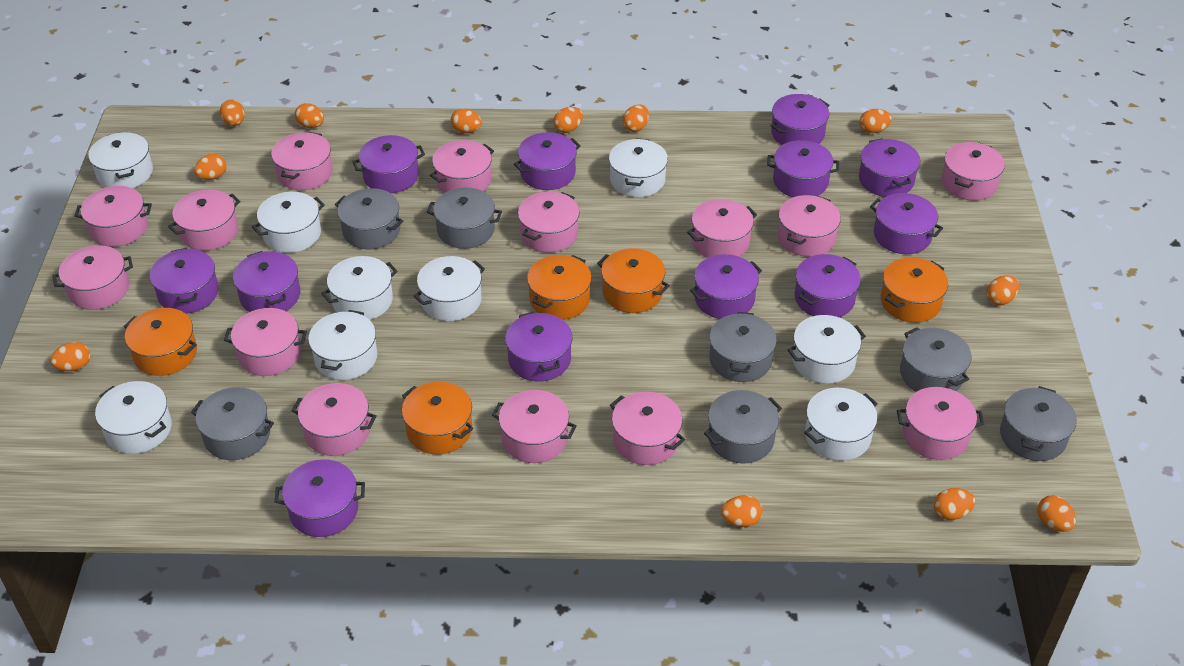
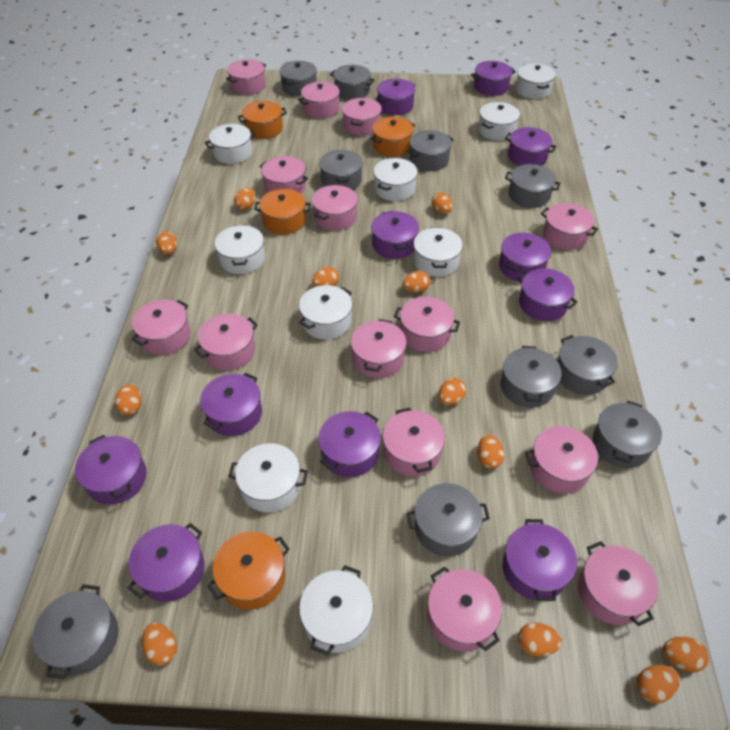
grey pot: [191,387,274,460] [335,188,403,249] [427,187,502,249] [704,390,782,463] [709,312,777,382] [900,327,971,392] [1000,386,1077,461] = 7 -> [32,584,118,679] [279,61,317,96] [319,150,363,189] [330,65,375,100] [407,130,454,171] [407,483,490,556] [500,346,562,408] [505,164,560,208] [557,335,618,395] [593,401,662,468] = 10
orange pot: [124,308,197,376] [402,382,474,454] [527,255,592,320] [597,248,670,313] [881,257,948,323] = 5 -> [207,532,290,610] [238,101,287,139] [254,189,311,235] [370,117,415,157] = 4
purple pot: [150,248,219,314] [233,251,300,312] [275,459,365,537] [352,135,425,193] [505,312,572,382] [514,132,581,190] [690,254,762,319] [767,140,839,197] [771,94,829,145] [795,254,861,317] [859,138,920,197] [870,193,943,254] = 12 -> [75,435,147,504] [128,523,205,602] [200,373,262,436] [318,411,381,477] [371,211,419,259] [376,79,416,115] [471,61,516,96] [499,233,551,282] [503,519,577,601] [505,127,557,166] [518,268,578,321] = 11

